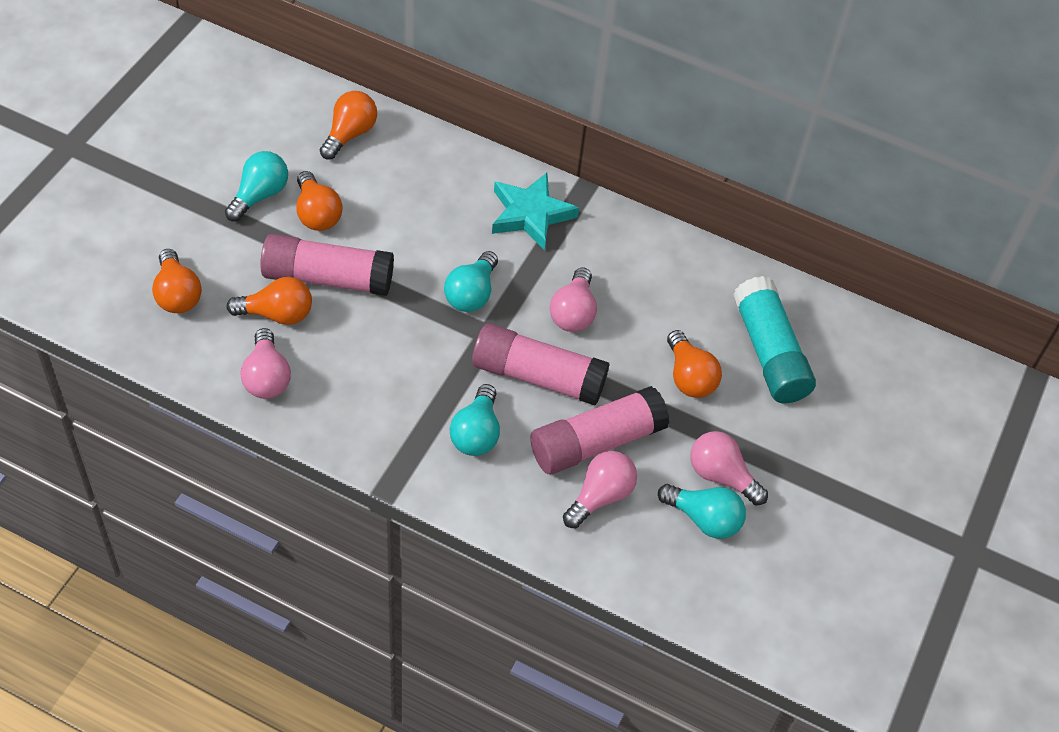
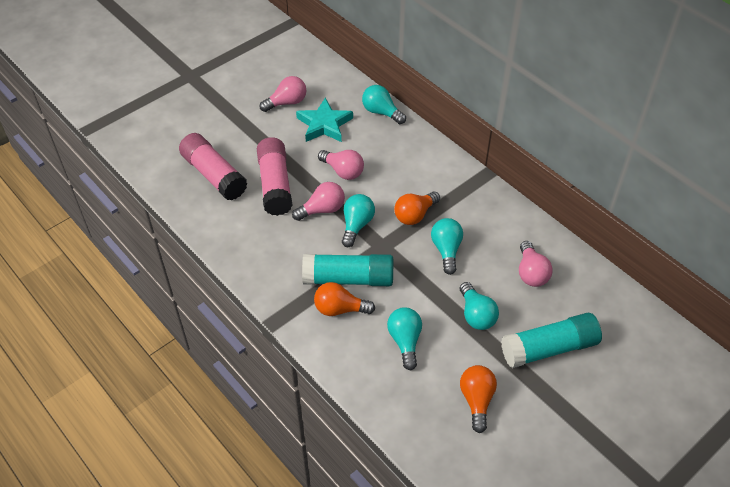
orange light bulb: [152,249,202,313] [226,277,312,325] [296,171,342,231] [320,91,377,160] [667,330,722,398] = 5 -> [314,282,375,316] [394,192,440,225] [460,365,497,433] = 3
pink glue stick: [260,234,394,296] [472,323,610,406] [530,386,669,474] = 3 -> [179,133,248,201] [257,137,293,216] = 2
turquoise glue stick: [733,276,816,403] = 1 -> [302,254,393,286] [501,313,602,368] = 2
turquoise light bulb: [225,151,288,222] [444,251,498,312] [450,384,500,456] [658,484,746,539] = 4 -> [342,194,375,247] [362,85,406,124] [387,307,422,370] [431,218,463,275] [460,282,499,330] = 5

